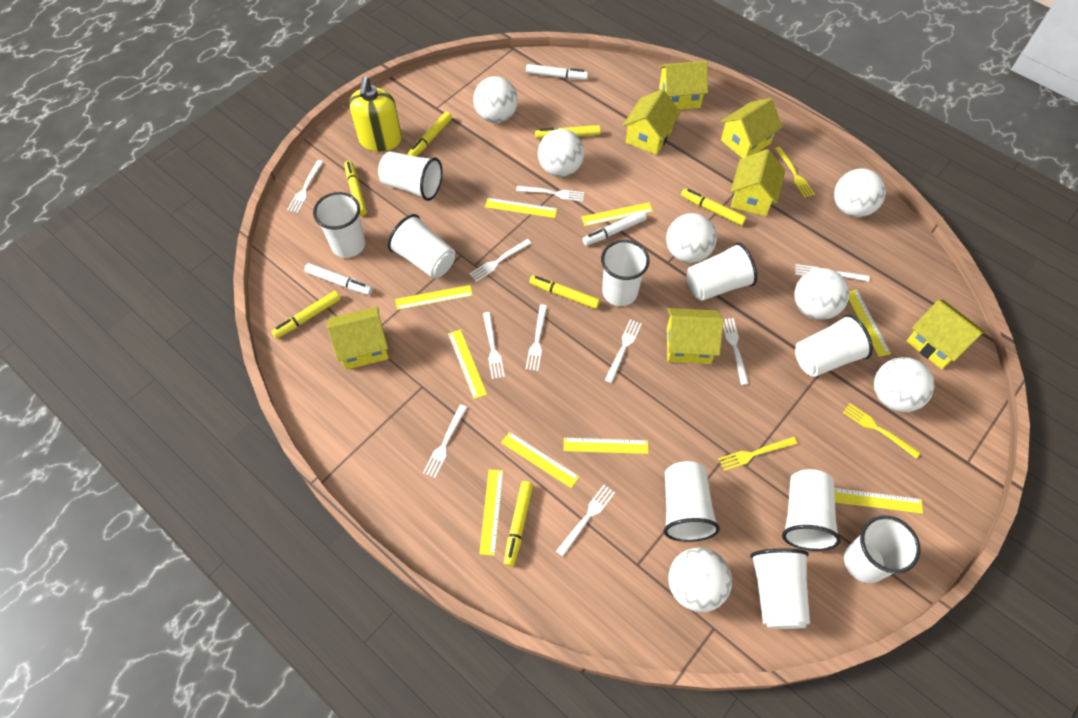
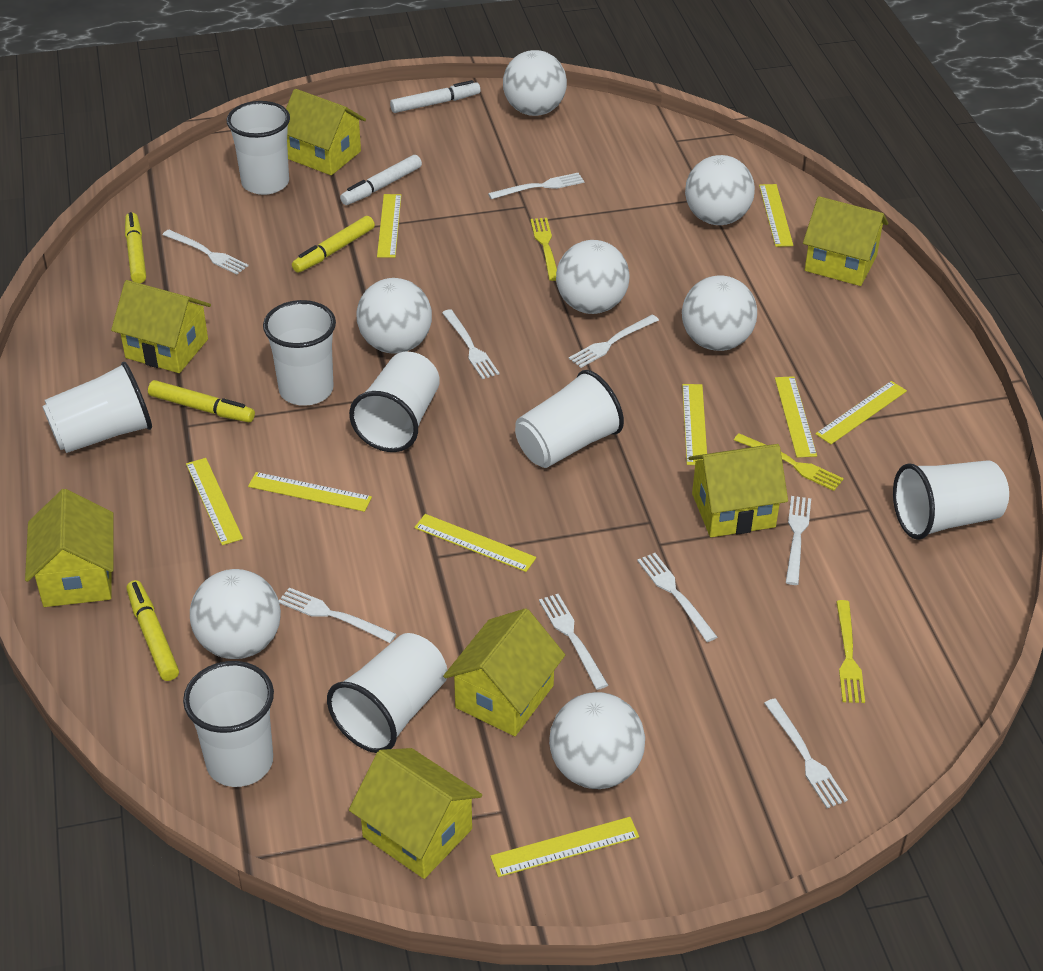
white cup: [313,192,365,258] [378,151,443,201] [388,214,455,278] [601,240,650,306] [664,461,720,542] [686,243,757,301] [750,548,810,629] [782,469,841,551] [795,314,873,377] [844,515,921,583] = 10 -> [42,362,152,453] [183,661,274,787] [227,101,290,195] [263,300,336,406] [327,633,447,753] [349,352,440,452] [515,370,624,468] [893,460,1009,540] = 8
white fork: [287,160,323,213] [423,405,467,478] [469,239,532,282] [483,312,505,379] [516,186,584,202] [526,304,547,371] [556,485,615,557] [605,319,642,383] [723,318,749,385] [795,264,870,282] = 10 -> [163,230,248,275] [279,587,396,643] [442,309,499,379] [488,173,584,199] [539,594,608,690] [569,315,659,368] [637,553,717,642] [764,699,848,808] [786,496,811,585] = 9
white marker: [304,263,373,295] [526,64,588,80] [582,211,647,246] = 3 -> [340,155,422,205] [390,80,480,113] = 2
yellow marker: [271,291,341,338] [344,161,367,216] [408,112,452,157] [504,481,533,566] [529,275,600,309] [535,125,601,139] [681,188,747,226] = 7 -> [125,212,146,283] [127,580,179,681] [148,380,255,422] [292,216,375,273] = 4
yellow soap dispenser: [349,77,402,152] = 1 -> none = 0

